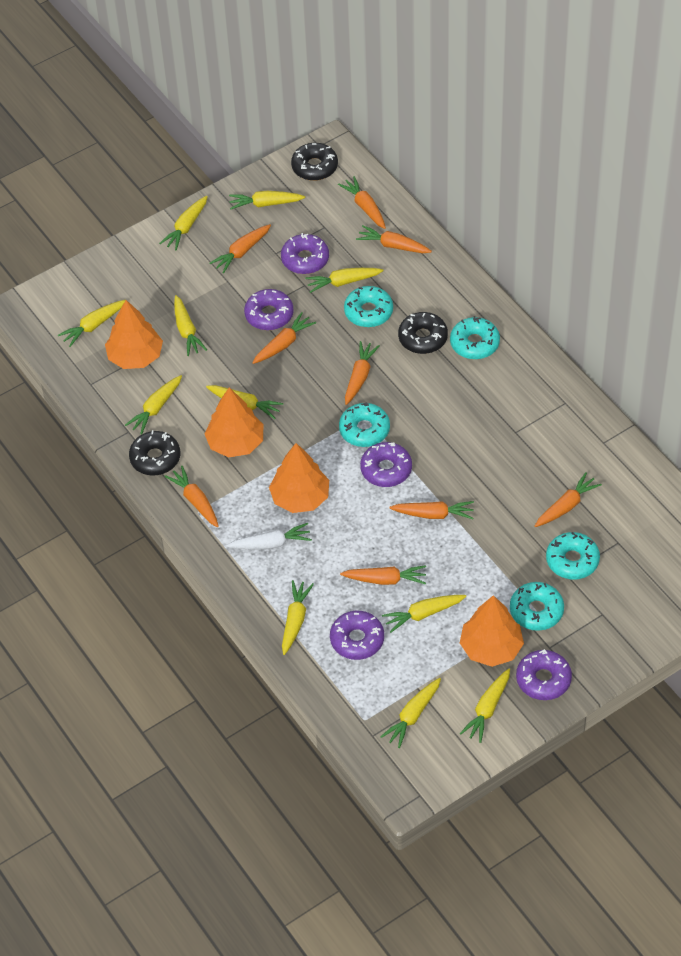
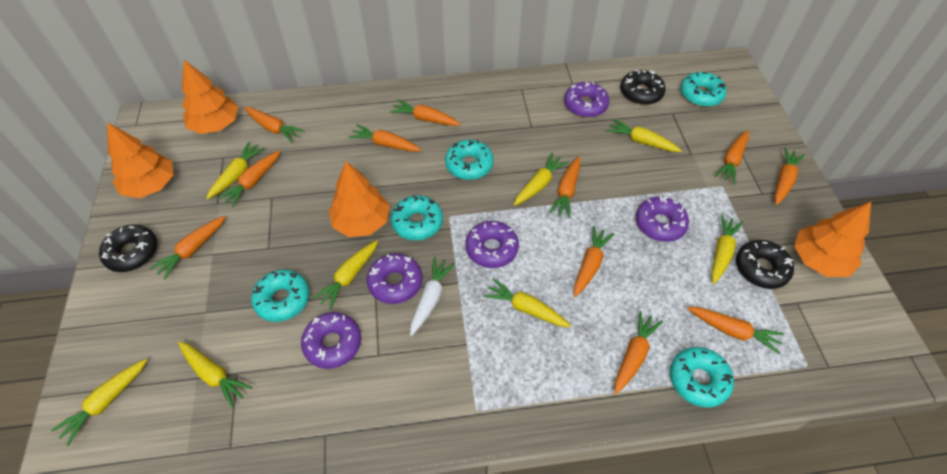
orange carrot: [165,466,219,527] [210,224,271,273] [252,312,316,364] [338,176,386,229] [340,565,426,585] [345,341,380,405] [356,225,432,253] [390,501,474,519] [535,472,602,527] = 9 -> [150,216,226,280] [217,151,281,207] [244,107,305,143] [348,124,421,152] [390,99,461,126] [549,156,581,218] [574,226,614,297] [614,311,663,394] [687,307,784,354] [715,130,749,184] [774,148,805,205] = 11
yellow carrot: [58,300,125,347] [125,375,182,434] [159,196,208,250] [174,295,207,356] [206,385,283,419] [229,191,305,210] [282,580,314,655] [305,268,384,293] [380,678,441,748] [382,595,466,633] [460,668,510,743] = 11 -> [51,359,147,446] [178,341,252,408] [206,142,265,199] [312,240,378,310] [483,278,571,327] [514,153,569,206] [607,119,682,152] [711,215,743,284] = 8

